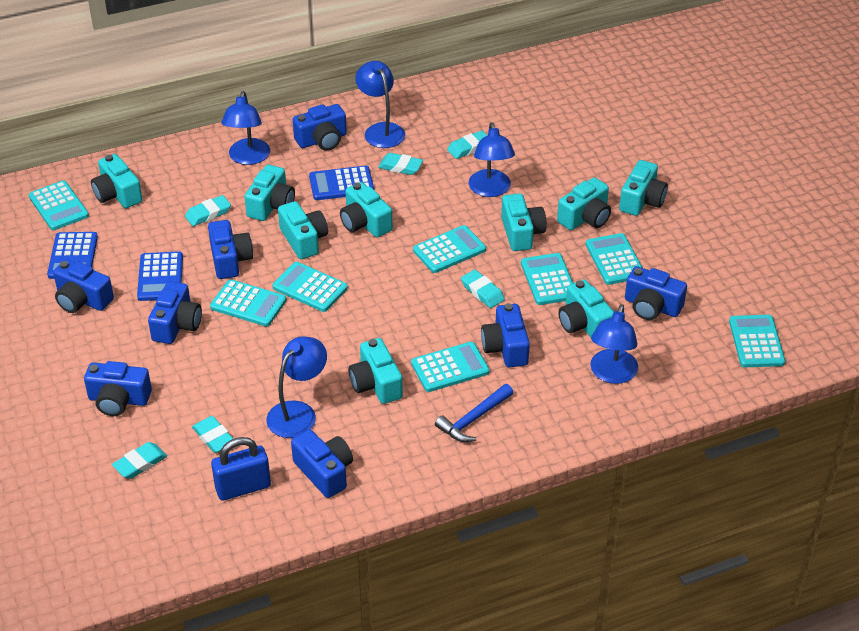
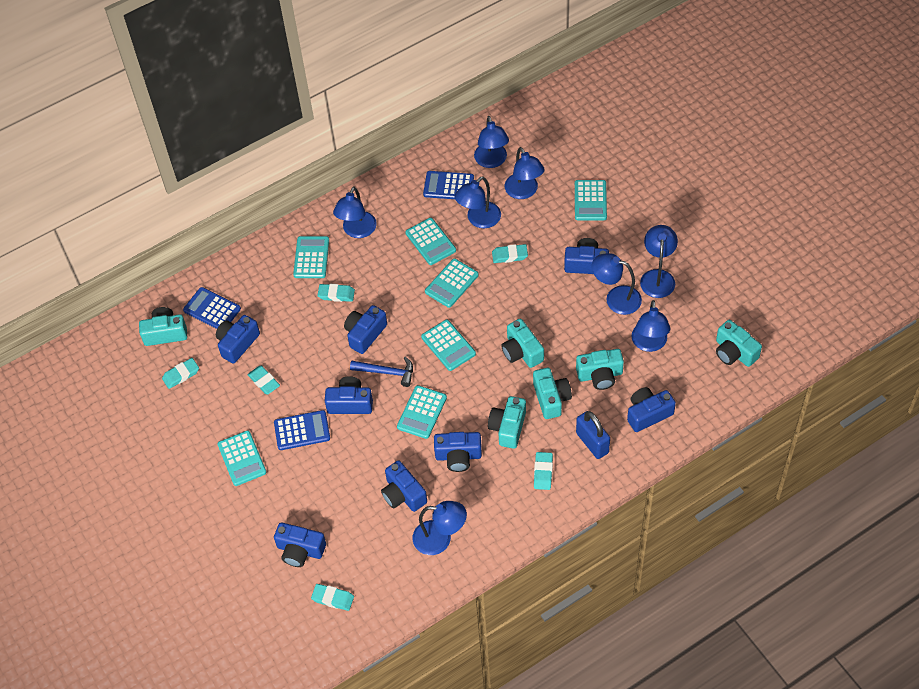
blue lamp: [221,91,270,165] [266,337,327,438] [355,61,405,148] [469,122,515,197] [590,304,638,384] = 5 -> [333,187,377,238] [413,501,467,555] [455,176,501,228] [474,116,509,168] [505,147,545,199] [592,253,642,315] [631,300,670,352] [640,225,678,298] = 8
turquoise calculator: [29,181,89,230] [210,279,286,326] [272,262,348,312] [411,342,490,392] [413,225,486,273] [521,253,573,305] [586,233,643,285] [729,315,785,367] = 8 -> [218,431,267,486] [293,236,329,278] [397,385,447,439] [405,218,456,265] [421,320,476,371] [425,259,479,308] [575,180,607,220] = 7
turquoise camera: [91,154,142,208] [244,165,295,221] [278,201,328,259] [340,182,393,237] [349,338,403,404] [501,193,546,251] [557,177,611,230] [558,280,614,337] [619,160,668,216] = 9 -> [139,307,187,346] [488,396,526,449] [501,319,544,368] [533,368,572,419] [576,349,624,390] [716,320,762,367] = 6

